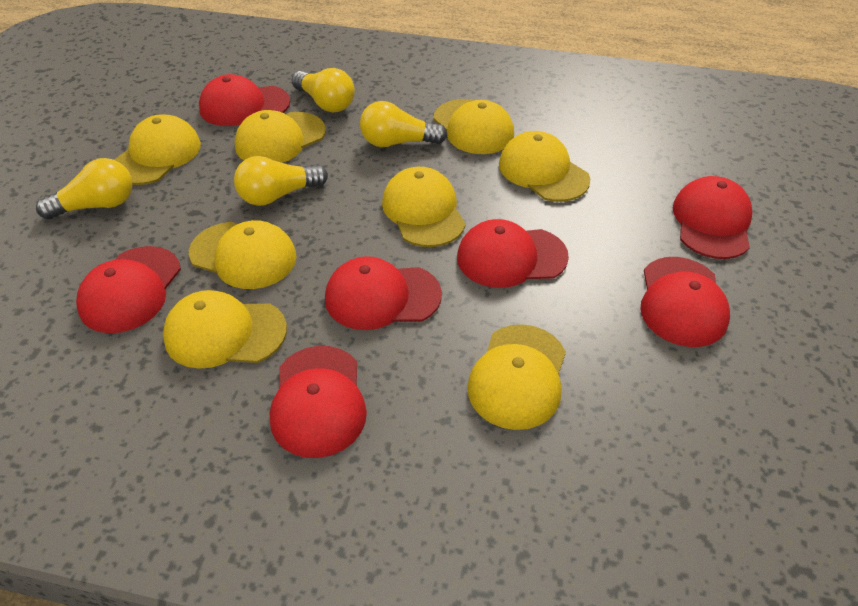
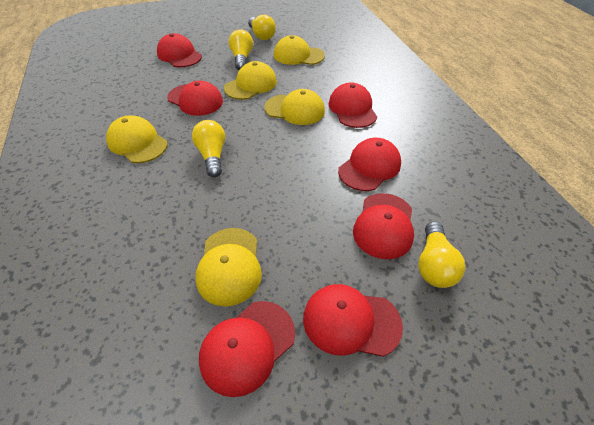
yellow cap: [114,114,201,185] [163,290,287,369] [189,220,297,289] [235,110,326,163] [382,167,466,247] [434,99,514,154] [467,324,566,430] [499,131,590,202] = 8 -> [106,116,167,163] [196,228,262,307] [224,61,277,100] [264,89,325,125] [273,35,325,65] = 5

